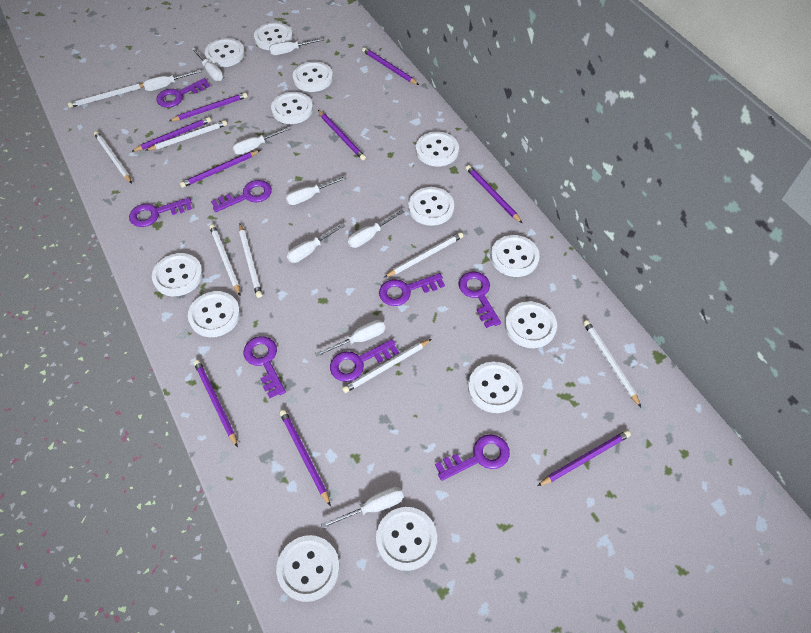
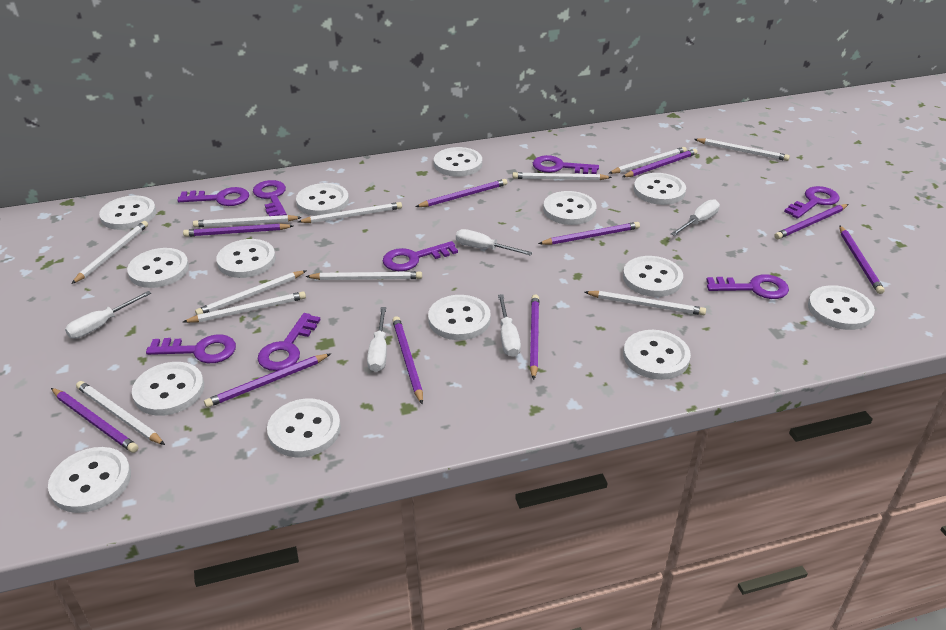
purple pencil: [131,117,211,152] [169,92,248,121] [180,150,260,188] [194,360,238,447] [280,410,331,506] [318,110,366,160] [362,47,419,85] [466,165,522,223] [537,430,631,486] = 9 -> [51,388,139,453] [183,223,293,237] [204,354,330,408] [392,316,423,405] [416,179,507,207] [530,294,539,380] [538,222,640,245] [622,149,698,177] [774,204,849,239] [839,225,885,294] = 10
white button: [152,253,203,296] [188,291,240,337] [205,38,245,67] [254,22,293,50] [271,92,313,124] [276,535,340,602] [293,61,333,92] [376,507,437,571] [408,187,454,226] [416,132,459,167] [468,362,523,413] [491,235,540,277] [505,301,557,348] = 13 -> [48,447,131,513] [99,196,156,230] [127,248,189,288] [132,362,204,416] [216,239,276,278] [267,399,341,457] [296,183,349,216] [428,295,491,340] [434,147,482,177] [543,191,597,225] [623,256,683,297] [623,330,691,380] [634,173,686,205] [808,285,875,330] = 14
white pencil: [68,83,144,108] [94,131,132,184] [145,120,227,151] [209,224,240,296] [239,224,262,298] [342,339,432,393] [385,232,463,277] [583,320,641,407] = 8 -> [71,221,148,284] [76,381,165,445] [183,291,306,323] [193,215,302,227] [195,270,307,315] [298,202,402,223] [305,271,422,280] [513,172,612,180] [584,291,706,315] [609,147,687,174] [694,138,790,161] = 11
white screwdriver: [143,70,201,91] [191,48,223,81] [232,127,291,155] [269,38,324,55] [286,176,347,205] [287,223,345,263] [315,320,385,357] [321,487,404,529] [348,210,404,248] = 9 -> [65,291,151,338] [367,307,387,372] [456,229,532,256] [498,294,521,357] [671,199,720,236] = 5

